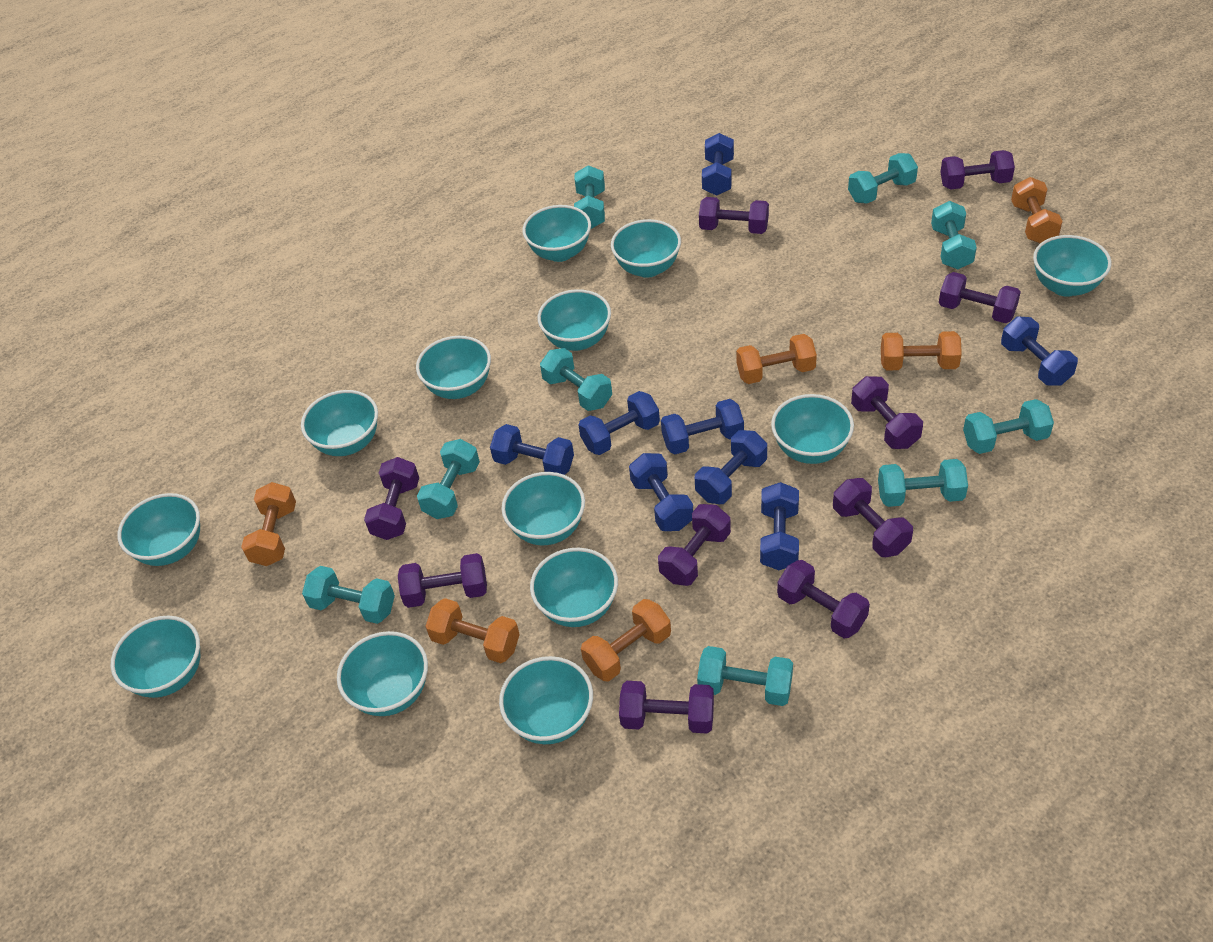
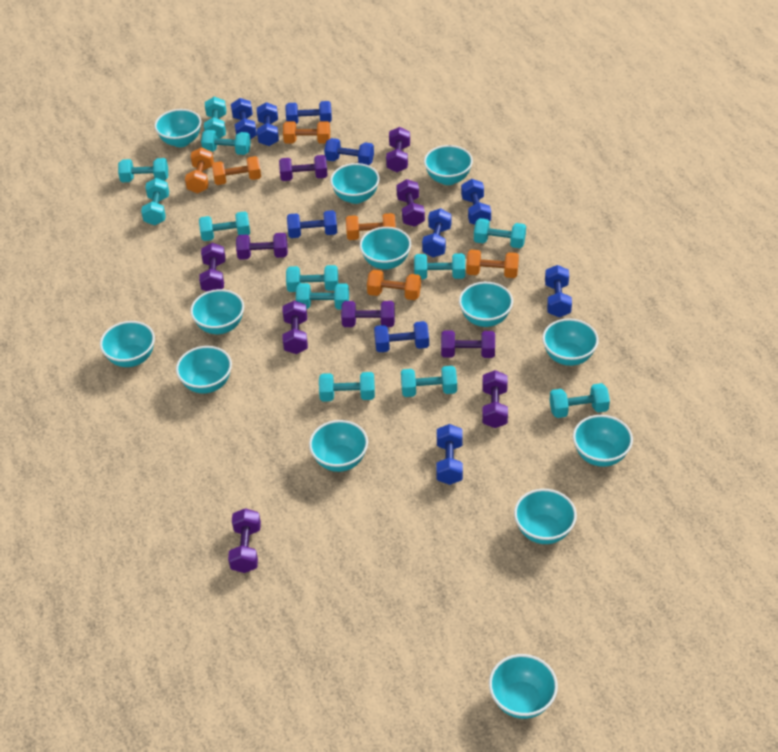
blue dumbbell: [490,424,574,475] [578,391,660,455] [629,453,693,531] [661,399,744,454] [695,430,767,504] [702,133,734,196] [760,482,799,570] [1001,317,1078,386] = 8 -> [231,98,257,139] [257,102,279,146] [285,101,332,124] [287,210,337,238] [324,138,374,165] [374,321,429,352] [422,208,451,257] [436,424,463,485] [461,179,491,225] [545,265,572,318] = 10
turquoise dumbbell: [302,566,395,624] [417,439,480,519] [540,348,612,411] [574,165,605,229] [697,646,793,706] [848,153,918,204] [878,459,968,507] [931,201,977,269] [963,399,1054,454] = 9 -> [118,158,168,182] [141,178,169,225] [199,211,250,241] [201,130,251,155] [204,97,226,139] [286,265,338,292] [296,283,349,309] [319,372,375,402] [401,366,457,397] [414,253,465,279] [474,218,526,248] [550,383,610,418] = 12

